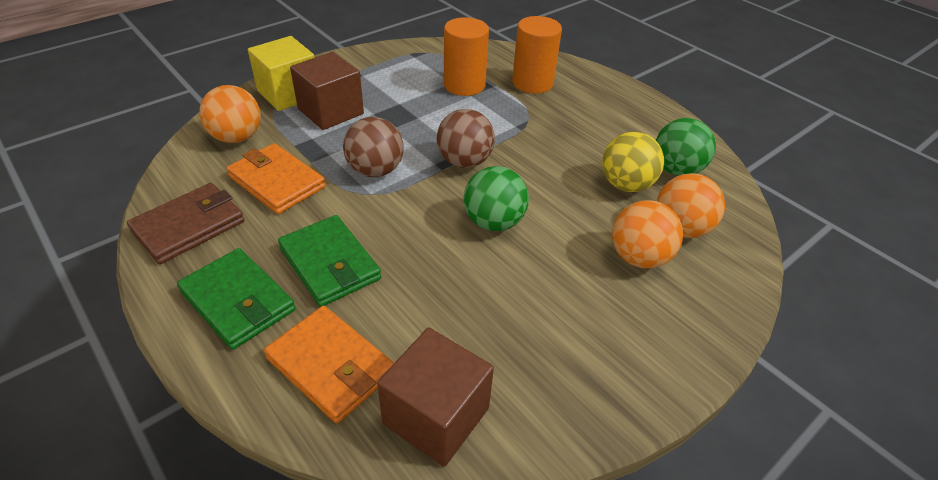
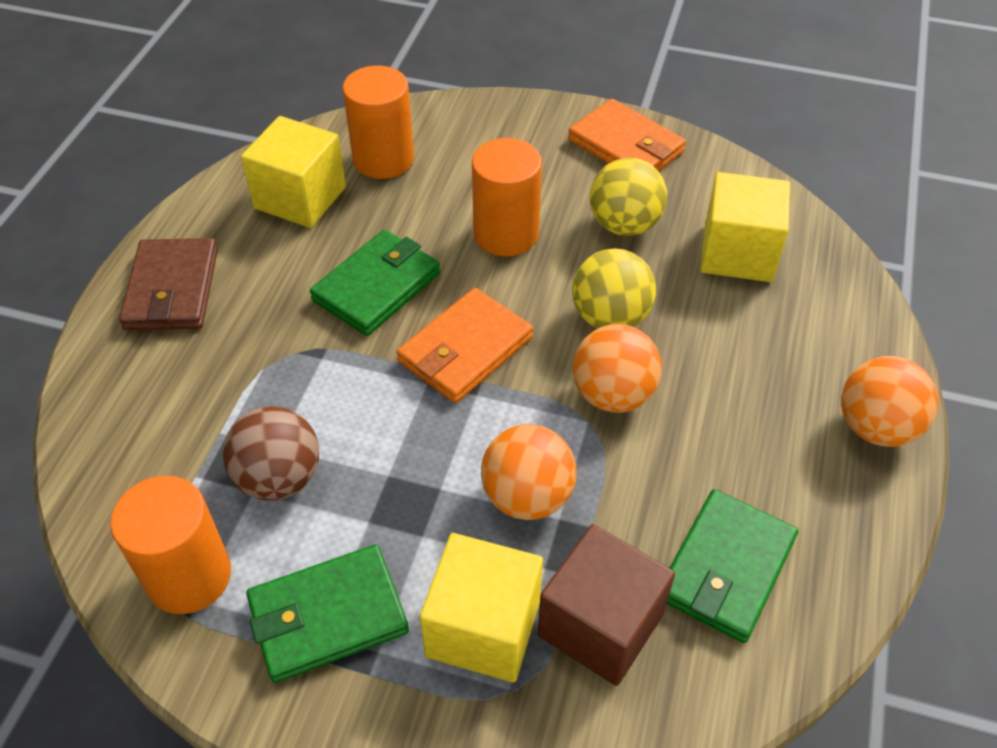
brown ball: [343,117,404,177] [436,109,495,168] = 2 -> [223,406,319,501] = 1
brown cube: [290,52,364,130] [377,327,494,467] = 2 -> [538,524,675,686] = 1
green ball: [464,166,529,231] [656,118,716,176] = 2 -> none = 0
green wallet: [177,248,295,350] [278,215,381,307] = 2 -> [246,544,409,683] [310,230,440,336] [667,489,798,643] = 3
orange cylinder: [444,17,489,96] [512,16,562,93] = 2 -> [110,476,231,614] [342,66,414,179] [472,138,542,256] = 3
yellow ball: [602,132,664,192] = 1 -> [572,249,656,329] [590,158,667,236] = 2
yellow cube: [248,36,315,111] = 1 -> [241,116,346,228] [420,533,543,683] [700,172,790,282] = 3

